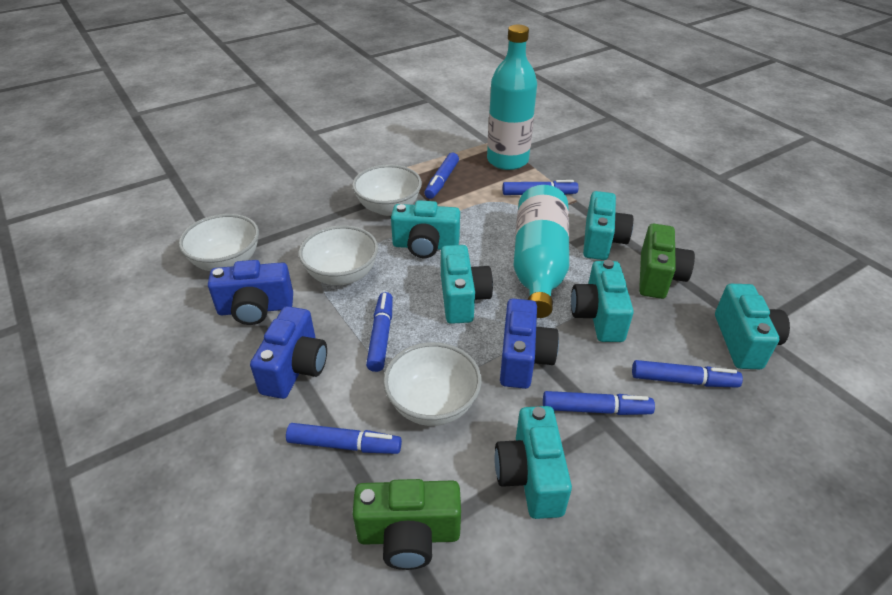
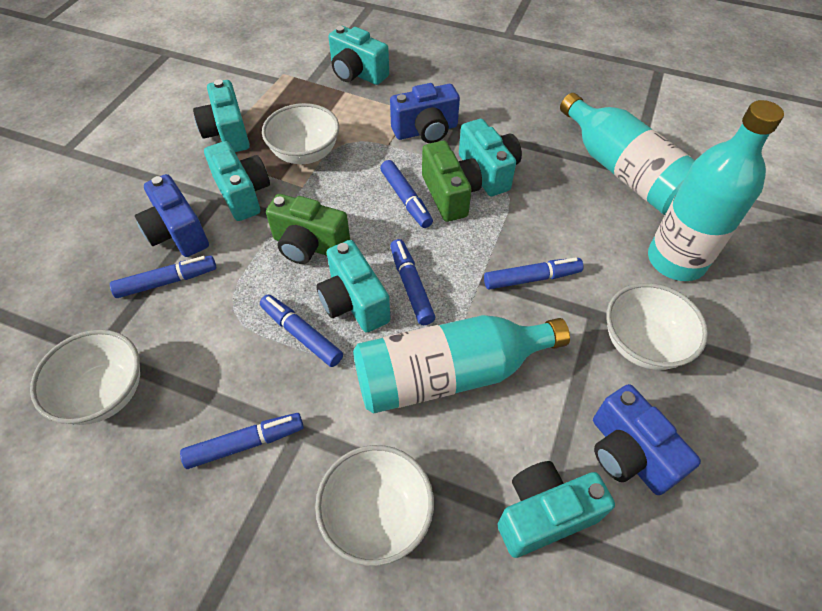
turquoise bottle: [487,25,537,170] [514,185,569,318] = 2 -> [353,315,570,414] [560,93,695,215] [648,100,784,281] = 3

